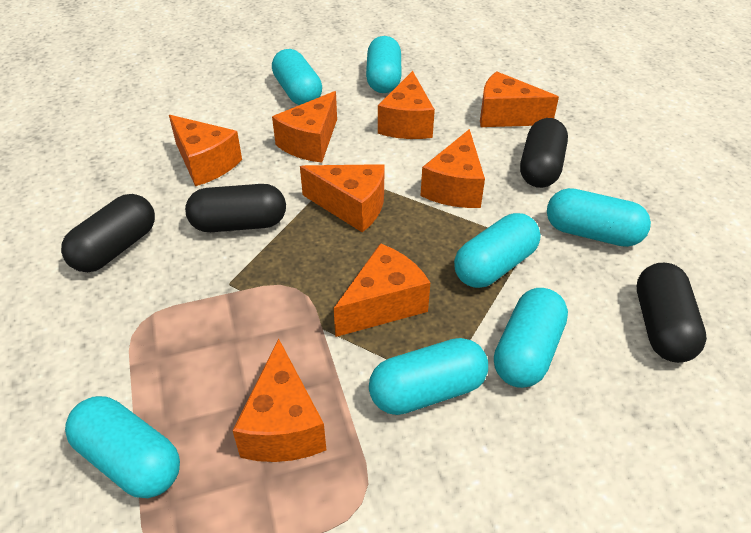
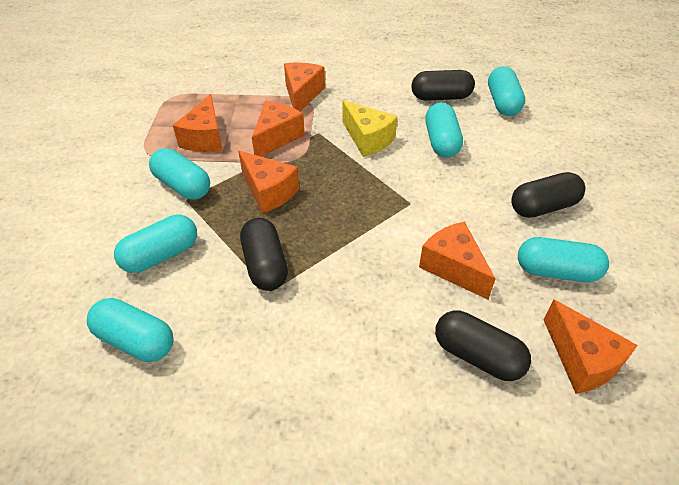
orange cheese: [169,115,242,186] [233,339,326,462] [272,91,337,163] [300,164,385,233] [334,243,430,337] [378,71,435,139] [421,129,485,208] [480,71,559,127] = 8 -> [173,94,223,152] [238,151,299,214] [252,101,305,156] [284,63,325,111] [419,221,496,300] [544,299,638,394] = 6
turquoise capsule: [65,396,180,498] [272,49,322,105] [366,36,401,93] [369,338,488,415] [454,213,541,288] [494,288,568,388] [547,188,651,247] = 7 -> [87,298,174,362] [114,215,197,273] [149,148,210,200] [425,103,463,158] [488,66,525,116] [518,237,609,282] = 6
yellow cheese: none = 0 -> [343,100,397,157] = 1

